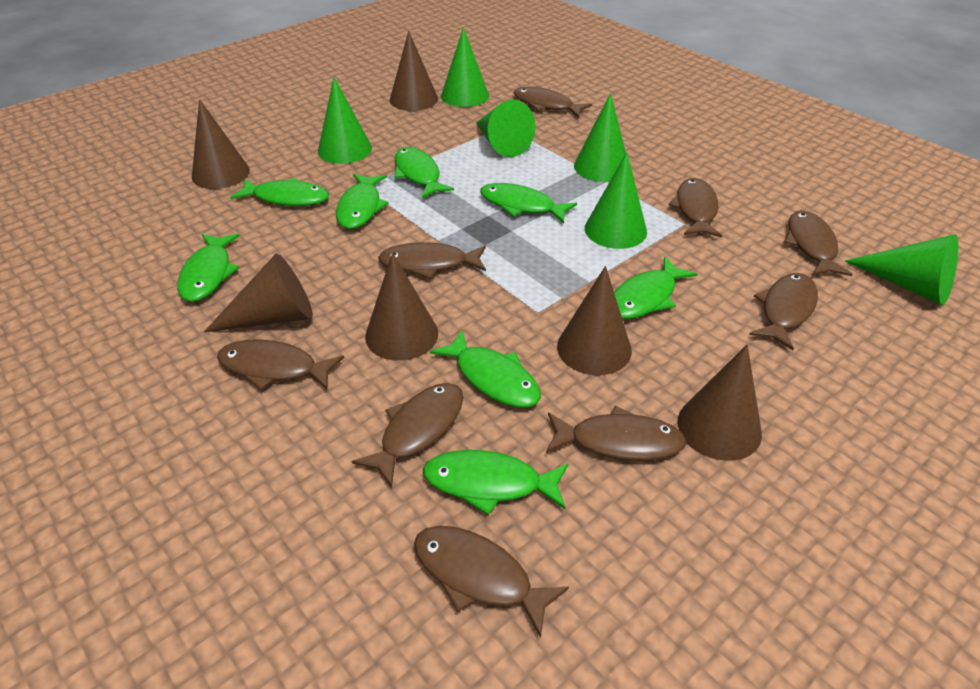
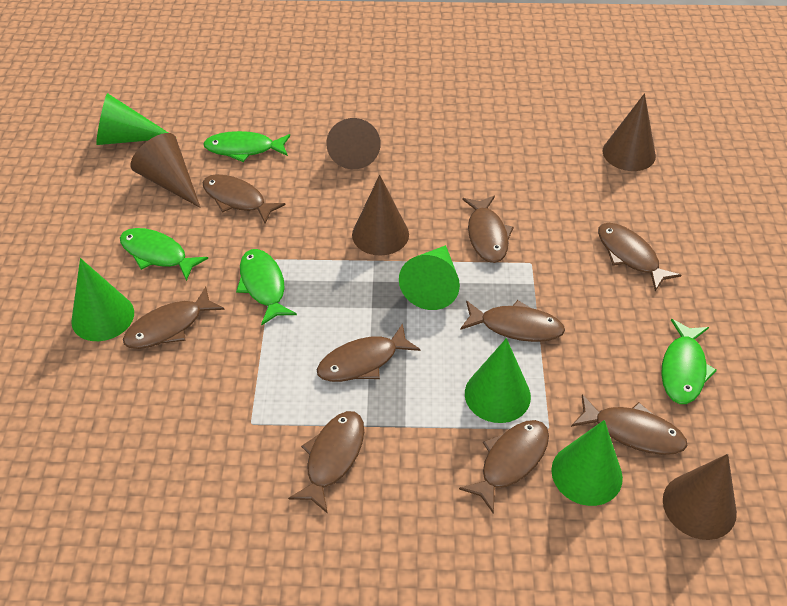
brown cone: [192,99,250,189] [204,254,313,332] [365,253,438,360] [389,31,438,111] [557,266,632,375] [677,345,762,461] = 6 -> [131,133,201,208] [326,118,381,169] [352,175,409,256] [603,93,656,171] [663,454,737,540] = 5
green cone: [318,77,372,164] [441,27,489,107] [476,100,535,157] [574,93,626,182] [585,152,647,249] [845,234,958,305] = 6 -> [71,258,134,341] [96,93,168,145] [399,245,460,310] [465,338,531,423] [551,420,623,506] = 5
green fish: [177,234,240,302] [230,178,329,206] [336,174,388,229] [394,147,454,199] [423,450,568,515] [430,330,541,407] [480,183,577,223] [614,257,697,319] = 8 -> [120,228,208,281] [203,131,290,162] [236,249,297,326] [661,319,717,404] = 4

